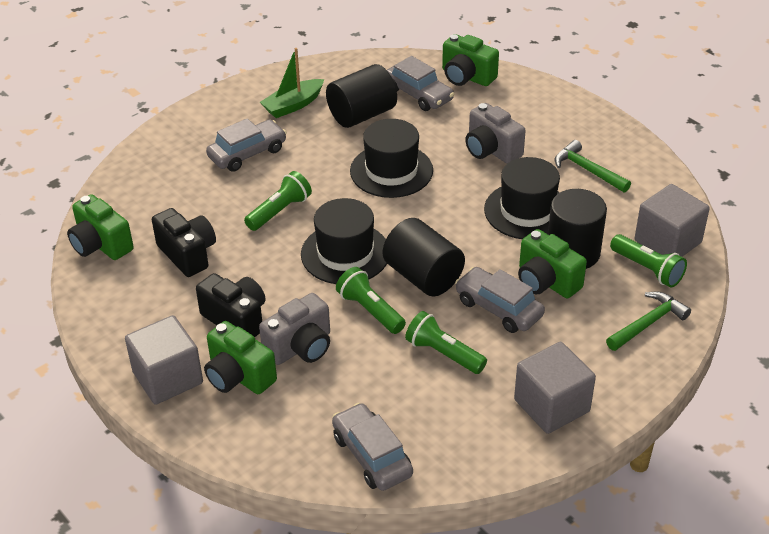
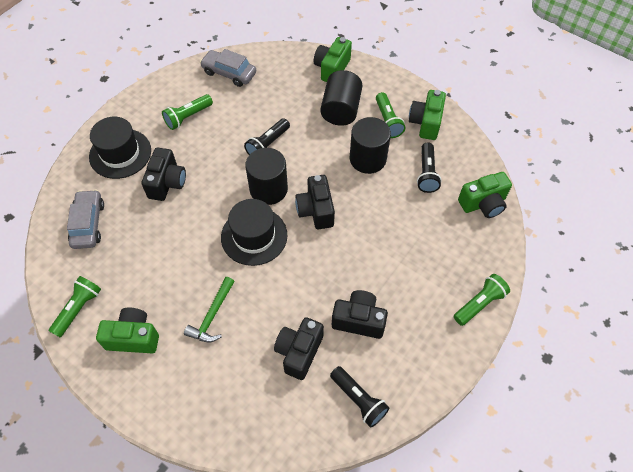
black camera: [152,208,216,277] [196,273,266,337] = 2 -> [142,148,186,201] [274,317,324,380] [295,175,335,229] [332,290,388,339] = 4
black flashlight: none = 0 -> [244,118,290,155] [330,366,389,428] [417,142,442,193] = 3
black hat: [301,198,387,284] [350,119,433,198] [484,157,560,239] = 3 -> [89,117,151,179] [221,199,287,266] = 2
green boat: [260,48,324,118] = 1 -> none = 0
green hammer: [555,140,631,193] [606,291,691,351] = 2 -> [184,277,235,342] = 1
grey camera: [259,293,330,365] [465,103,526,164] = 2 -> none = 0
grey car: [206,118,287,172] [332,403,413,491] [387,56,454,111] [455,267,545,333] = 4 -> [67,189,104,249] [200,49,256,87] = 2
grey cube: [125,315,203,405] [514,342,596,434] [635,184,710,257] = 3 -> none = 0

